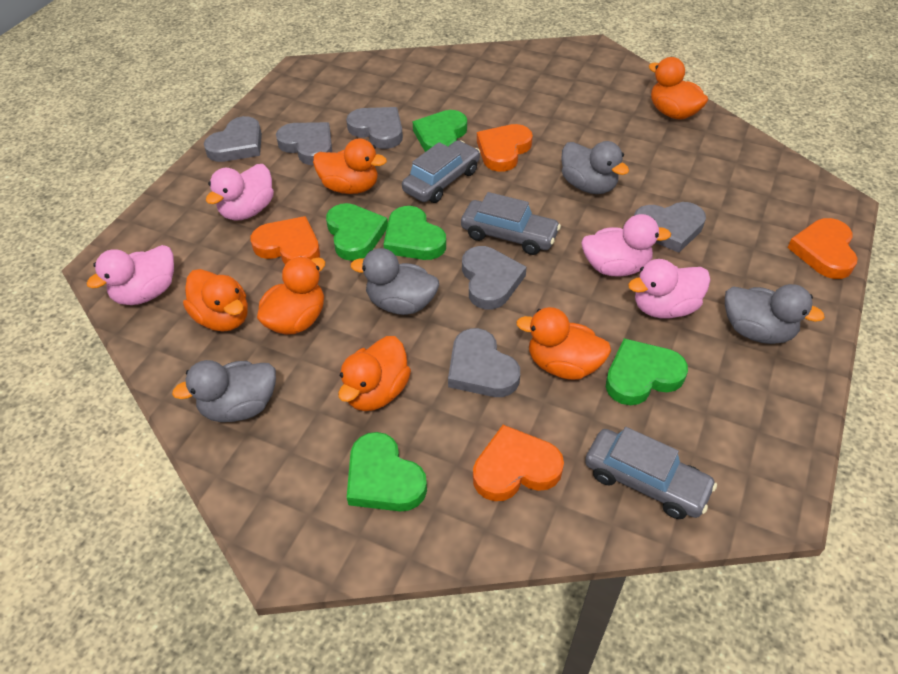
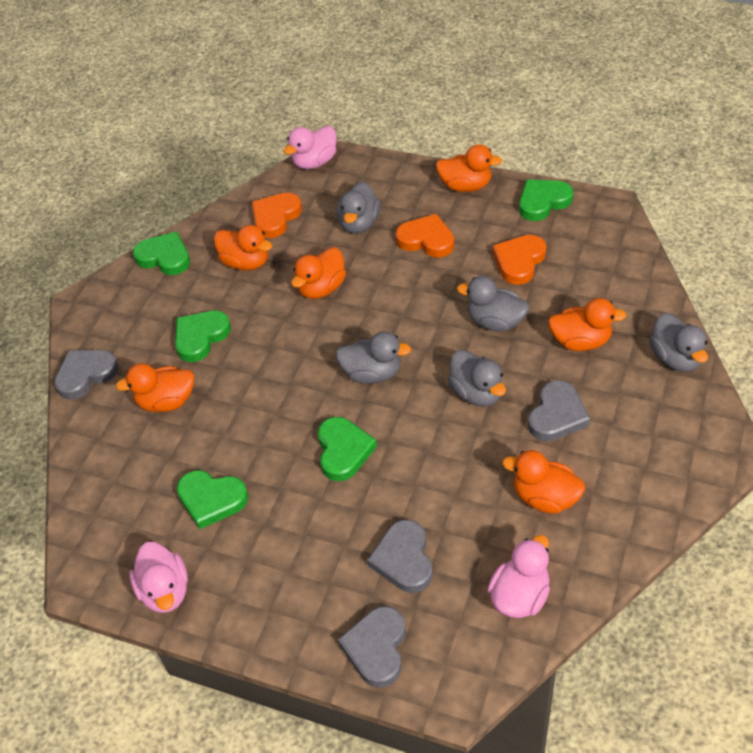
grey car: [402,140,480,203] [461,192,561,255] [585,427,717,519] = 3 -> none = 0
grey duck: [172,360,276,422] [351,248,439,315] [561,141,629,194] [725,284,825,344] = 4 -> [336,332,411,384] [337,182,381,234] [448,350,506,406] [457,276,529,332] [649,313,708,372] = 5
grey heart: [204,116,262,162] [276,122,332,165] [346,107,403,149] [448,328,520,397] [462,246,526,309] [634,202,706,253] = 6 -> [54,350,119,400] [338,606,406,688] [367,520,433,593] [528,380,590,441] = 4
orange heart: [250,216,320,264] [473,425,564,501] [477,124,533,172] [788,218,858,279] = 4 -> [252,193,302,238] [395,214,454,258] [493,235,547,285] = 3
pink duck: [87,245,174,305] [206,164,274,221] [581,214,671,277] [628,259,711,319] = 4 -> [130,542,188,613] [284,126,337,169] [487,535,550,618] = 3

